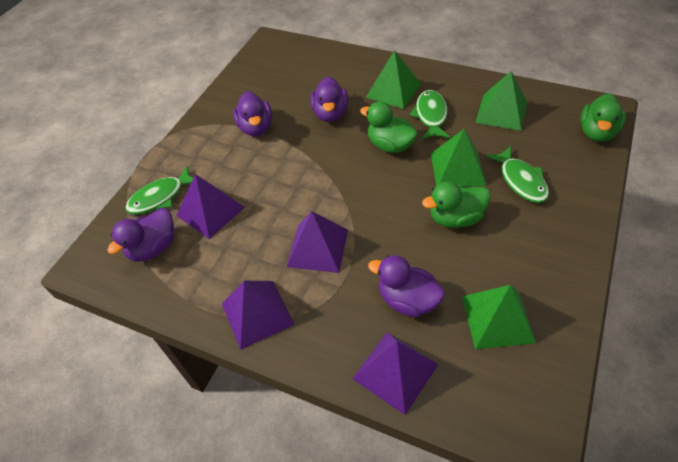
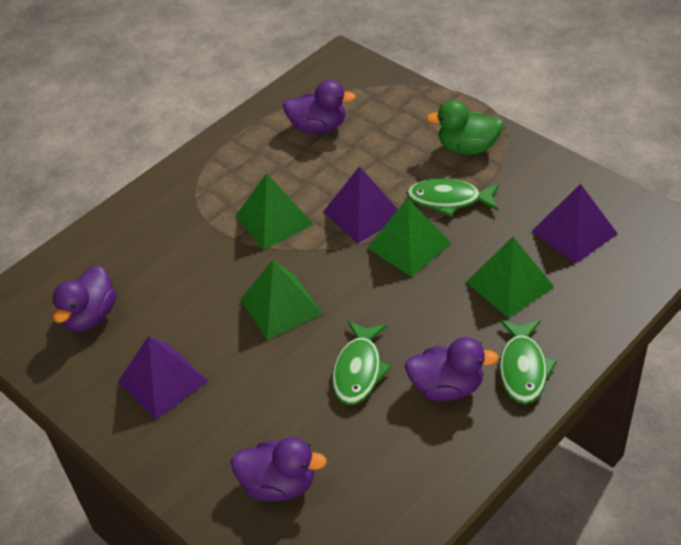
green duck: [360,101,418,153] [422,181,491,228] [580,93,626,142] = 3 -> [426,100,503,155] = 1
purple pyramid: [176,174,245,239] [222,281,295,350] [287,211,348,273] [352,332,439,415] = 4 -> [118,336,208,419] [323,166,398,243] [532,184,618,264] = 3

